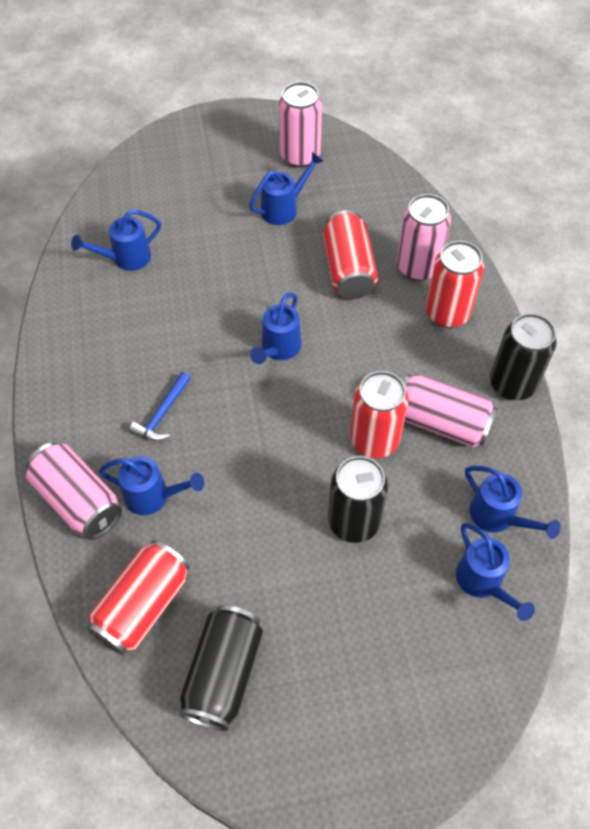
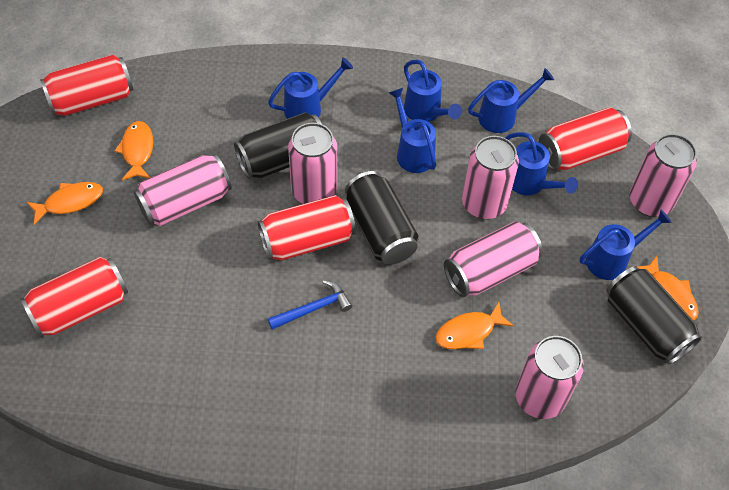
orange fish: none = 0 -> [26,182,103,225] [115,121,153,180] [435,302,514,349] [638,256,699,321] = 4
pink can: [26,443,122,540] [279,82,322,168] [397,194,451,281] [403,374,498,448] = 4 -> [134,154,232,226] [288,123,337,204] [444,221,542,297] [462,136,519,219] [515,336,584,419] [630,134,697,217] = 6

